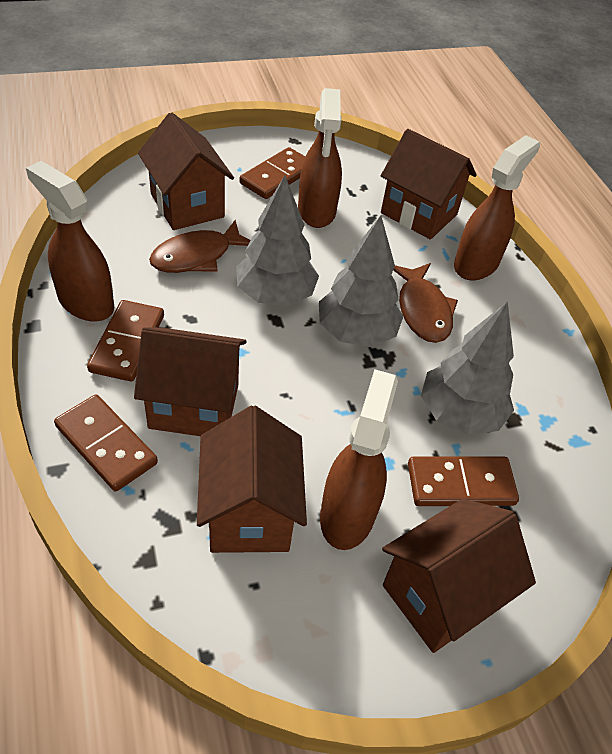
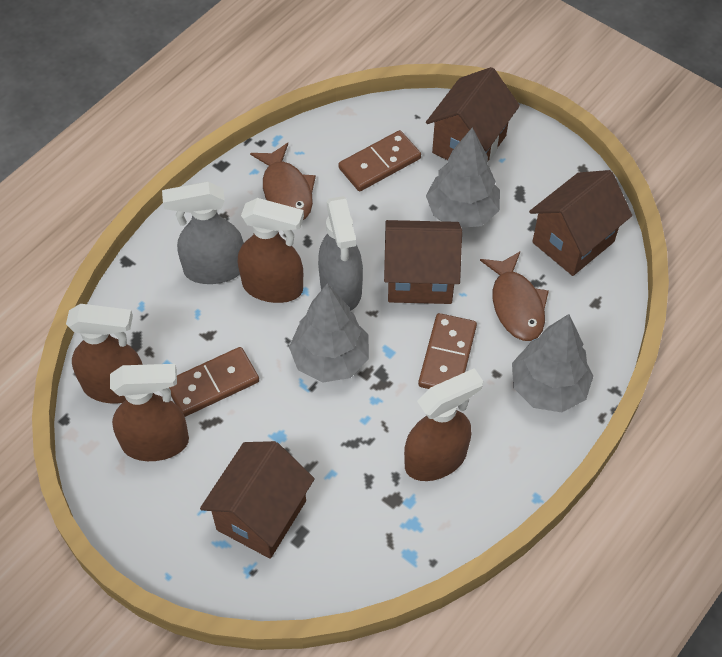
brown domino: [54,394,158,492] [87,300,164,381] [240,147,306,199] [408,457,519,506] = 4 -> [169,347,259,417] [339,130,421,191] [418,313,477,389] = 3
brown house: [134,327,247,436] [138,112,234,230] [197,406,307,553] [381,129,477,240] [382,499,536,653] = 5 -> [200,441,315,559] [384,220,462,304] [426,67,520,161] [529,170,632,276] = 4
grey spray bottle: none = 0 -> [162,181,244,284] [318,196,363,311] = 2

